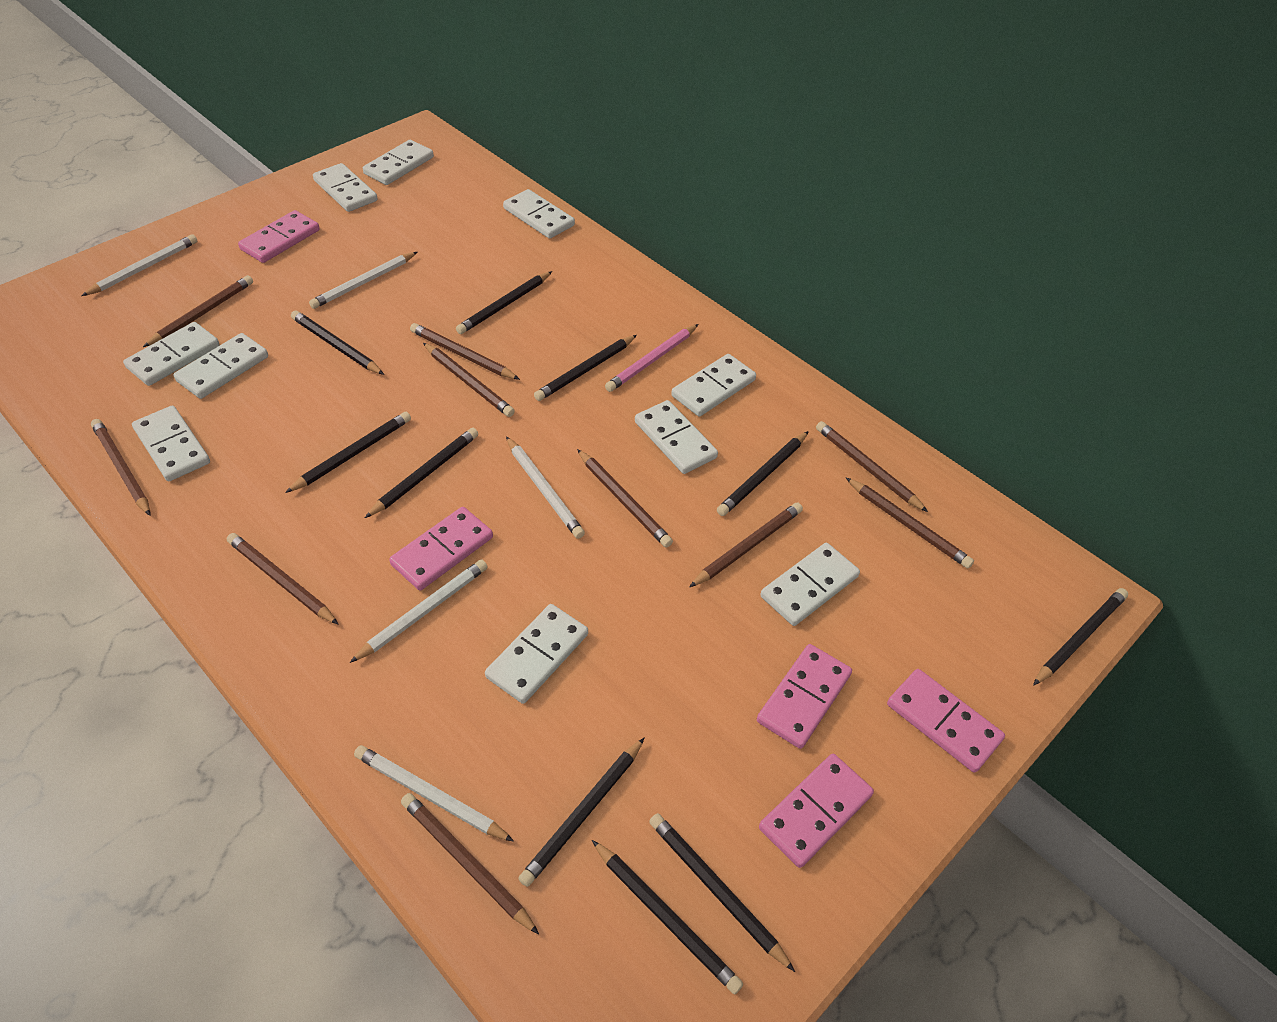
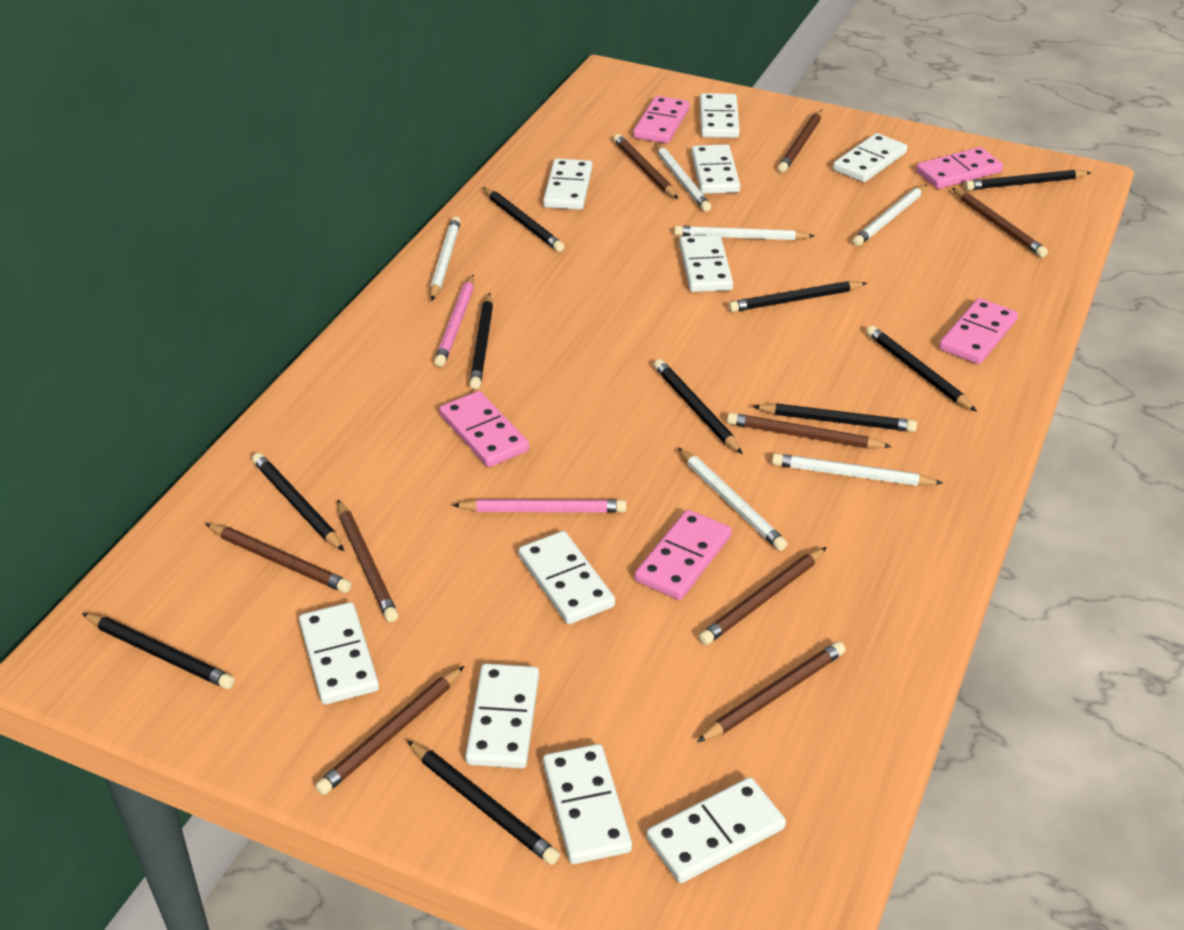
brown pencil: [91,419,150,516] [143,275,253,347] [227,533,339,625] [401,793,539,935] [410,323,520,380] [423,343,515,417] [577,449,673,548] [689,503,803,587] [816,421,928,512] [846,478,974,569] = 10 -> [206,524,351,593] [315,666,464,795] [338,500,398,622] [613,134,678,199] [697,641,846,742] [699,547,827,645] [727,413,892,448] [778,110,822,172] [952,188,1048,257] = 9
pink pencil: [605,324,698,392] = 1 -> [434,274,474,367] [452,499,627,513] = 2
white pencil: [81,234,197,296] [309,252,417,309] [350,560,488,663] [354,745,514,842] [506,436,585,539] = 5 -> [430,216,461,301] [655,143,711,212] [674,226,814,240] [678,447,787,551] [772,453,943,486] [853,184,927,246] = 6

